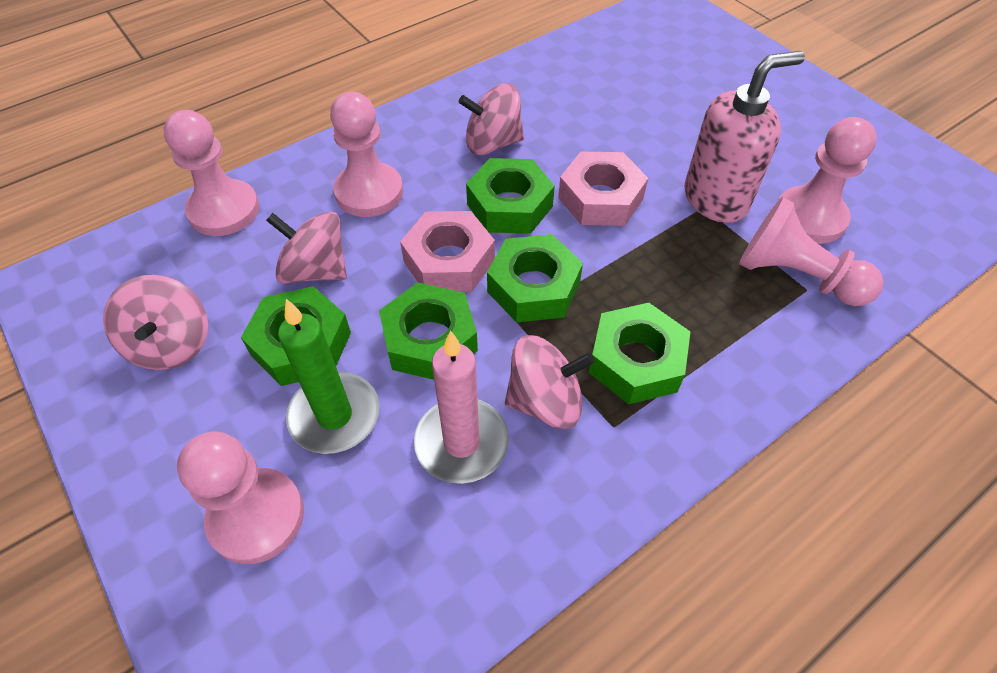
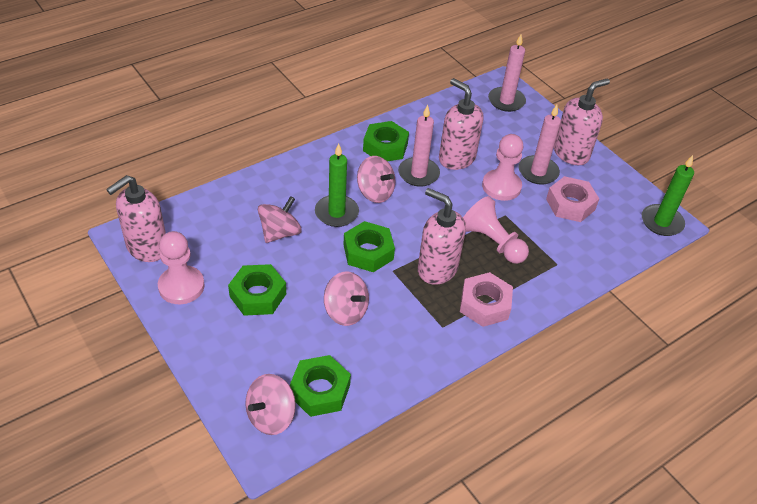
green candle: [278,299,380,454] = 1 -> [315,144,359,227] [642,155,694,236] = 2
green nut: [241,286,351,386] [379,282,478,380] [466,158,555,234] [487,234,583,323] [589,303,690,404] = 5 -> [228,264,286,316] [290,355,351,417] [344,221,395,272] [363,121,409,161] = 4
pink candle: [414,331,509,484] = 1 -> [398,105,440,187] [488,34,526,112] [519,105,561,185] = 3
pink pawn: [164,110,259,236] [177,432,304,564] [330,92,403,217] [739,197,883,306] [779,117,877,244] = 5 -> [158,231,205,304] [463,196,529,264] [482,134,523,201] = 3
pink soap dispenser: [684,51,805,223] = 1 -> [106,175,166,262] [418,188,466,285] [439,78,484,170] [554,79,610,165] = 4

